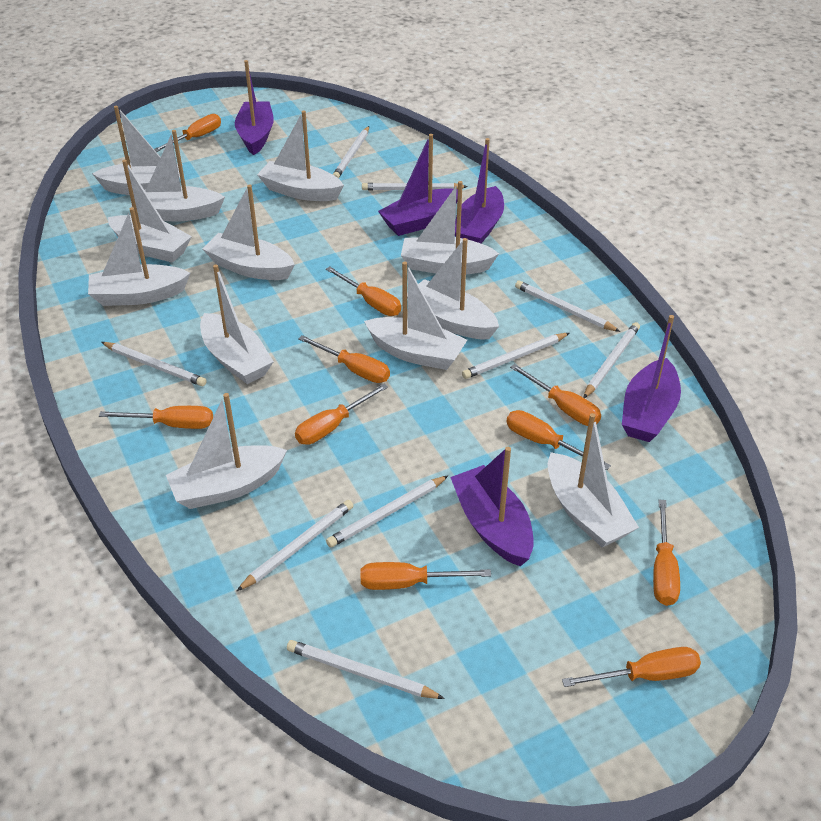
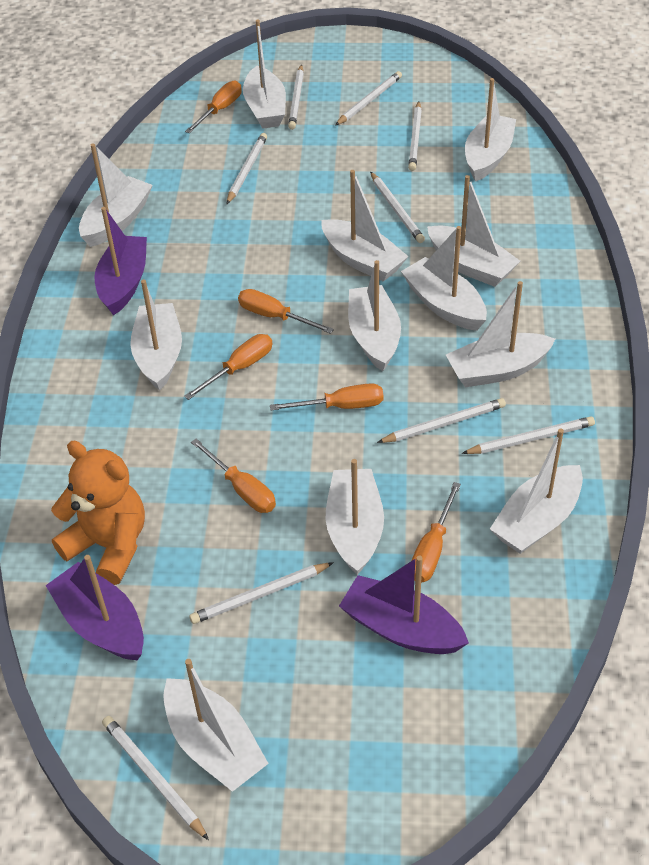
orange screwdriver: [99,406,213,429] [154,114,221,152] [295,384,388,445] [298,335,390,383] [326,266,401,316] [361,562,491,590] [506,410,611,470] [510,364,601,426] [562,647,701,687] [653,499,680,606] = 10 -> [184,334,272,400] [185,81,242,133] [191,438,276,513] [238,289,334,334] [270,383,384,410] [412,482,461,582] = 6
orange teddy bear: none = 0 -> [51,441,145,585] = 1
purple boat: [235,60,274,155] [378,134,458,236] [450,447,534,567] [455,138,504,243] [622,315,681,442] = 5 -> [45,555,144,660] [94,207,147,315] [339,556,469,654] = 3

